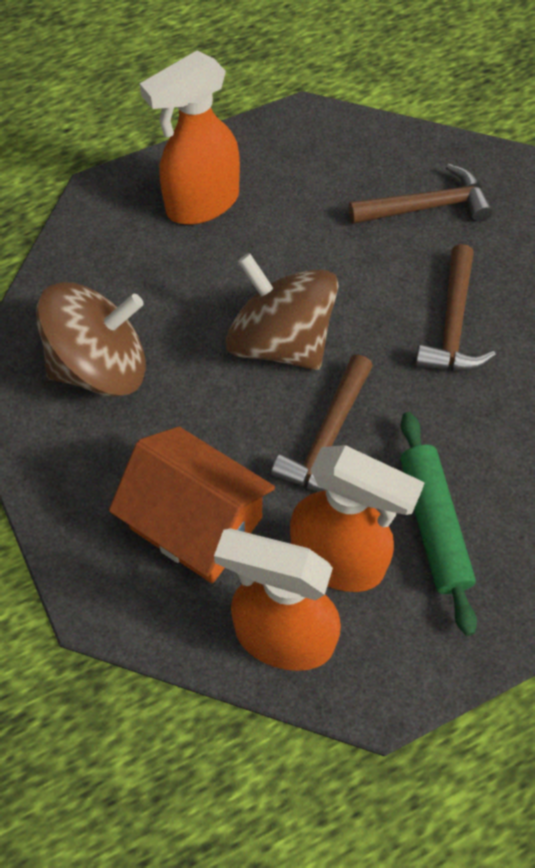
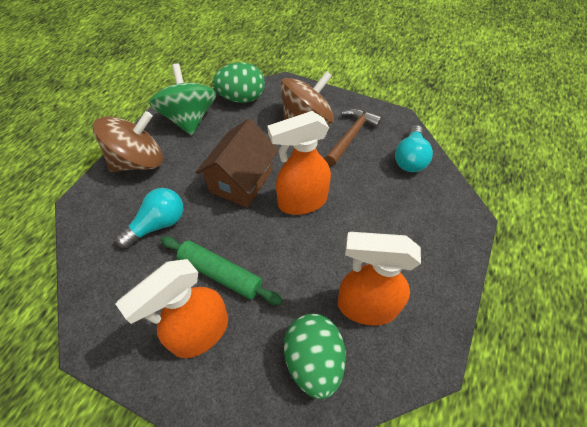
brown hammer: [271,354,373,492] [348,164,493,224] [415,244,496,371] = 3 -> [325,109,382,165] = 1
brown house: none = 0 -> [195,118,279,208] = 1
green egg: none = 0 -> [212,62,265,103] [284,314,346,399] = 2
green spinning top: none = 0 -> [149,64,216,135] = 1
orange house: [109,426,275,583] = 1 -> none = 0
turquoise light bulb: none = 0 -> [116,188,183,249] [395,125,433,172] = 2

